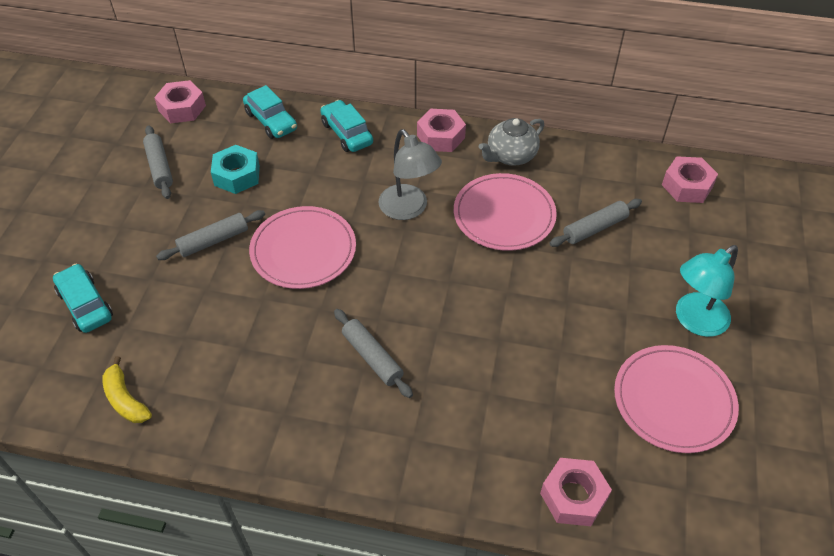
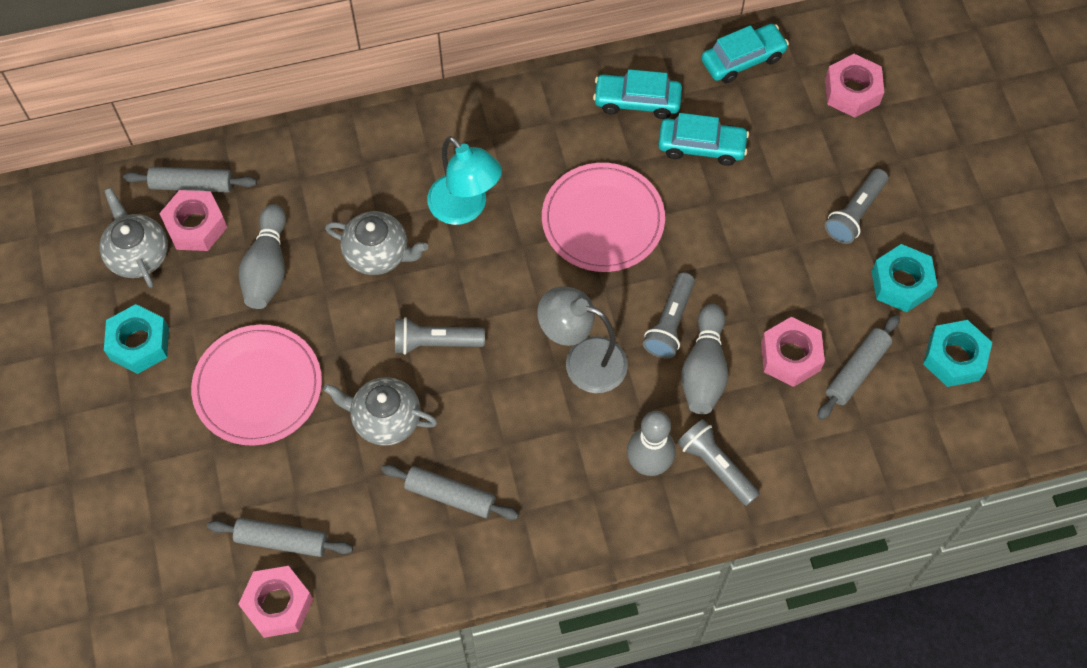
grey bowling pin: none = 0 -> [239,204,286,309] [627,411,675,476] [681,304,728,414] = 3
grey flashlight: none = 0 -> [395,317,485,355] [643,272,695,358] [677,419,760,506] [825,169,888,244] = 4
grey teapot: [478,118,544,166] = 1 -> [100,188,168,288] [323,377,438,446] [325,211,428,275] = 3
pink plate: [249,206,356,289] [454,173,557,251] [614,345,739,453] = 3 -> [191,325,322,446] [542,163,665,272] = 2
turquoise nut: [211,145,260,194] = 1 -> [104,304,169,374] [871,244,937,312] [923,320,992,387] = 3
yellow banana: [103,356,152,423] = 1 -> none = 0

